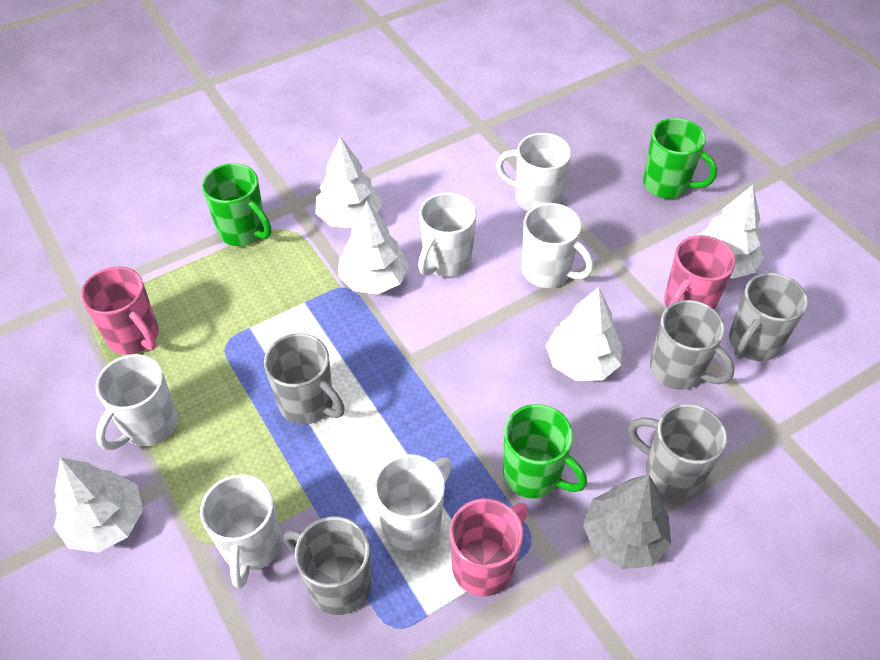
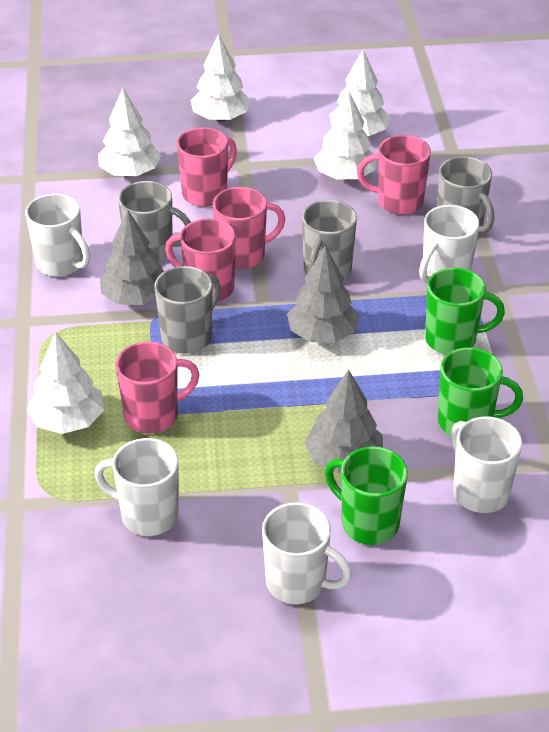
grey mug: [264,333,345,425] [284,516,371,615] [628,404,727,498] [650,300,735,390] [729,273,808,361] = 5 -> [118,181,191,261] [155,266,221,354] [302,200,357,280] [437,156,494,232] = 4
grey tree: [583,475,671,569] = 1 -> [100,210,164,305] [287,245,359,343] [305,370,383,473] = 3
pink mug: [81,267,159,355] [449,499,528,596] [664,235,736,310] = 3 -> [116,342,200,434] [165,218,236,302] [177,127,237,207] [213,187,285,270] [357,135,431,215] = 5
white mug: [96,354,178,450] [200,474,282,589] [373,454,452,551] [418,192,477,277] [496,133,571,212] [521,203,593,288] = 6 -> [25,194,90,277] [95,438,179,536] [262,502,352,604] [419,205,480,283] [451,416,522,513] = 5

